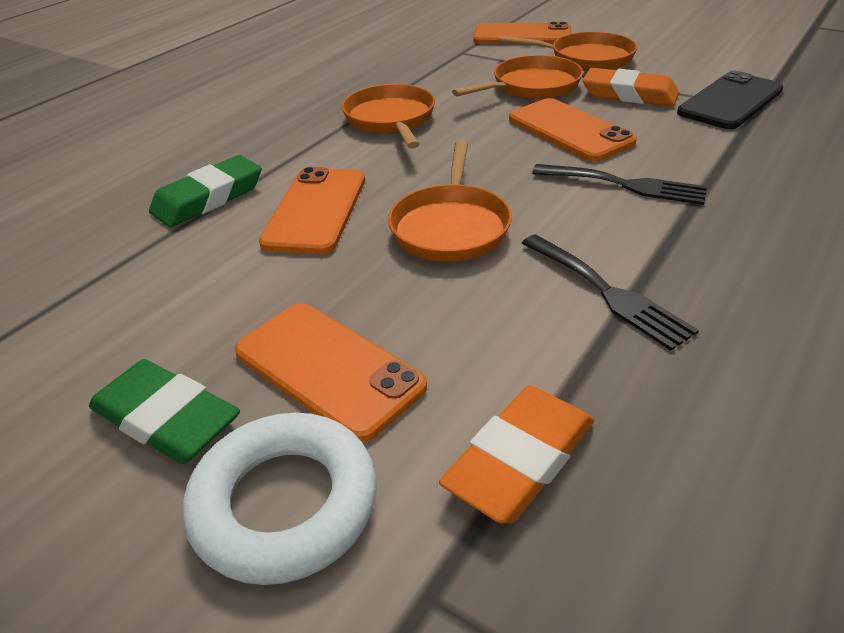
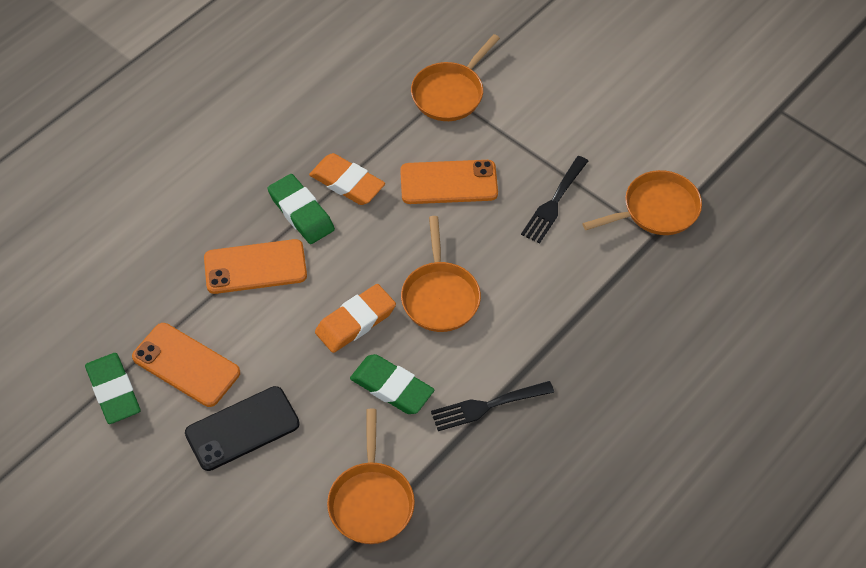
green eraser: [89,359,240,464] [149,155,262,227] = 2 -> [85,353,141,424] [267,174,335,244] [350,354,434,414] = 3
orange phone: [235,303,427,443] [259,167,365,254] [473,22,571,45] [509,98,637,161] = 4 -> [132,323,240,407] [204,239,307,294] [400,160,498,204] = 3
white ring: [183,413,377,585] = 1 -> none = 0

